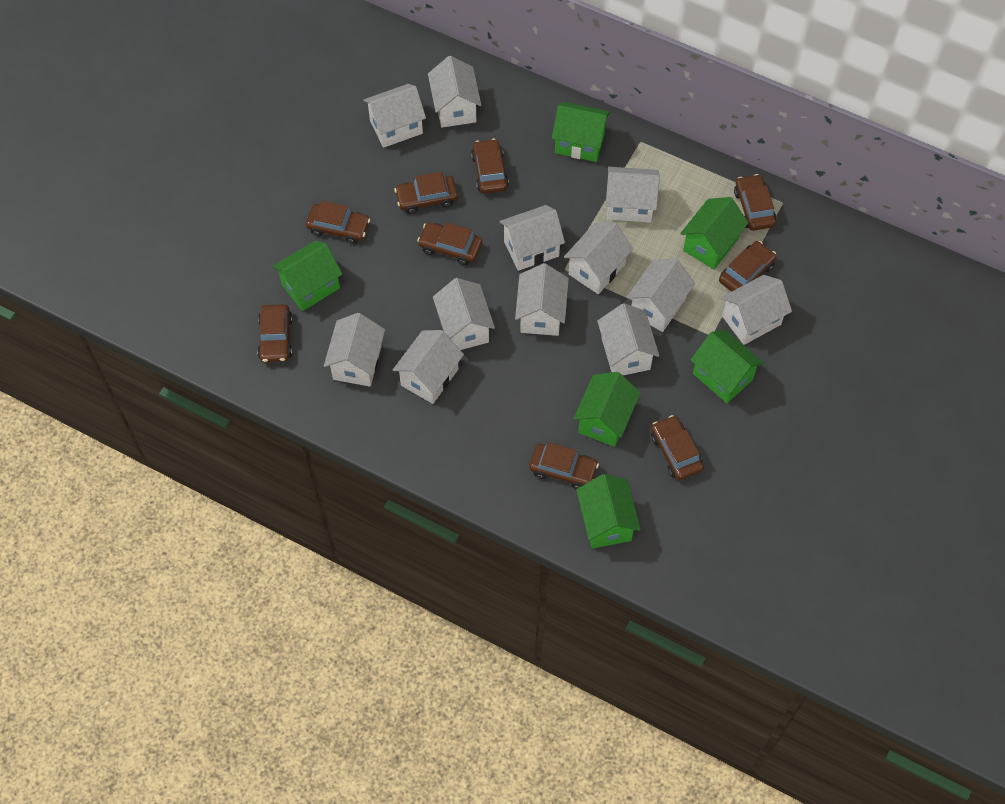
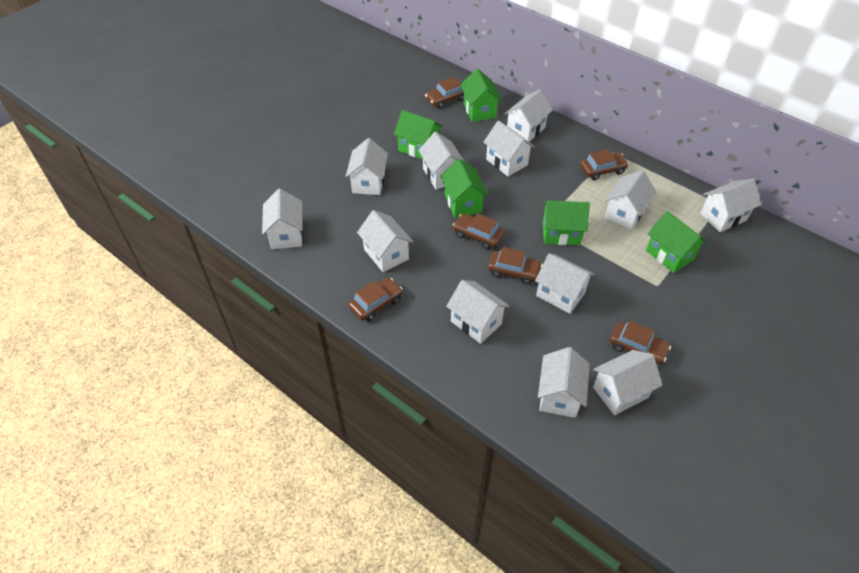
brown car: [257,304,293,363] [306,200,370,244] [394,172,458,214] [417,222,482,265] [471,139,509,194] [529,442,599,489] [651,415,704,480] [719,241,776,292] [734,174,776,231] = 9 -> [349,278,403,321] [425,77,464,108] [453,213,504,249] [488,247,543,285] [580,149,629,180] [610,321,671,364] = 6
green house: [272,240,342,311] [552,102,611,162] [573,372,641,447] [576,474,641,549] [680,197,748,269] [691,329,764,403] = 6 -> [394,110,443,160] [441,158,488,218] [460,68,502,122] [543,200,590,245] [646,211,707,273] = 5

